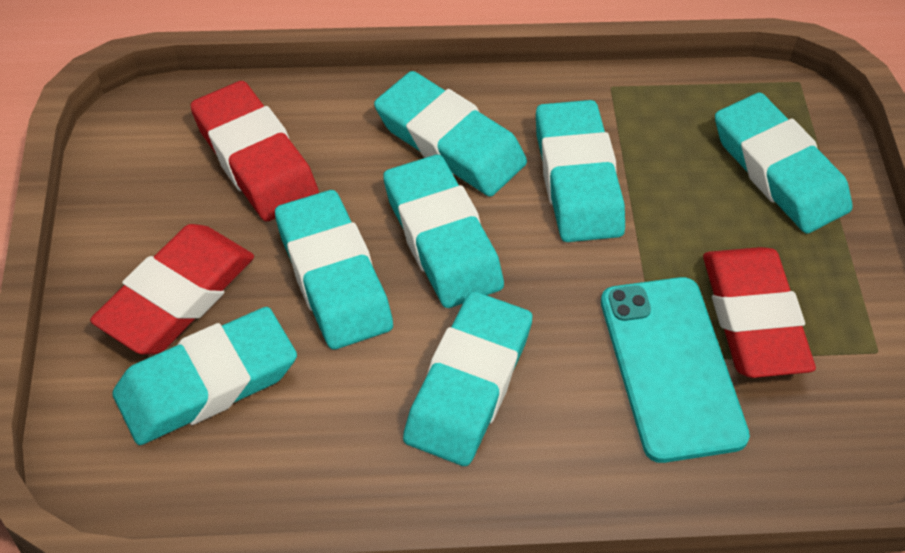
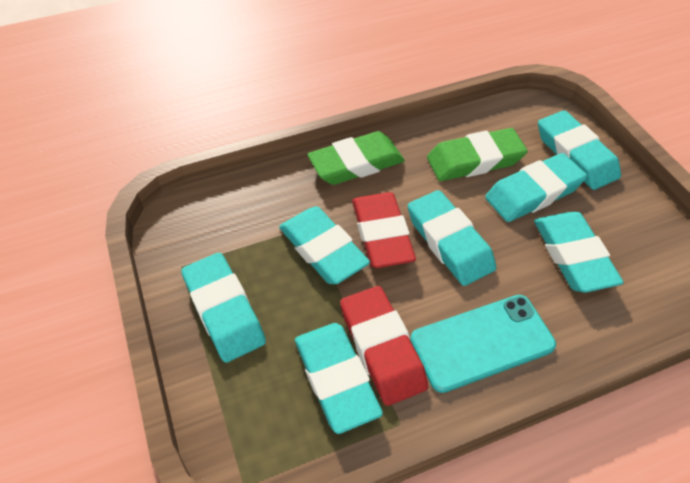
green eraser: none = 0 -> [307,131,405,185] [427,128,528,181] = 2
red eraser: [90,224,254,355] [190,81,319,221] [703,247,816,378] = 3 -> [340,286,428,406] [352,192,416,268] = 2

